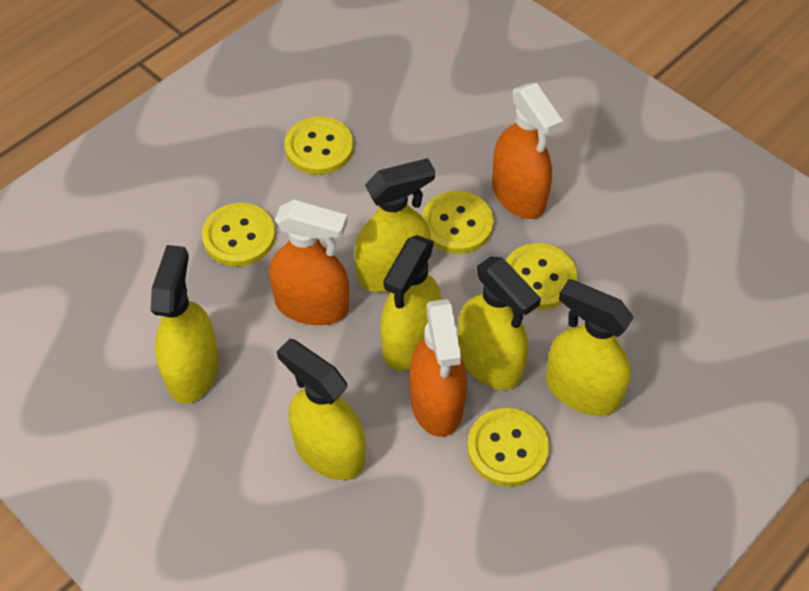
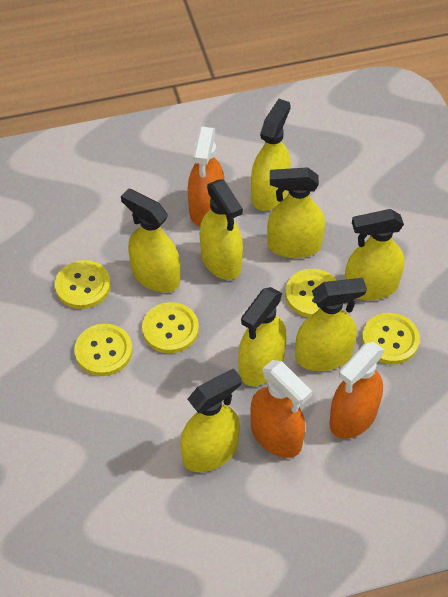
yellow spray bottle: [151,245,219,404] [277,339,365,480] [354,158,435,292] [380,235,441,370] [458,257,541,390] [546,279,634,416] = 6 -> [121,189,180,292] [180,368,242,472] [200,179,243,280] [238,287,287,386] [251,99,291,211] [267,168,325,258] [295,278,367,371] [345,209,405,300] = 8

